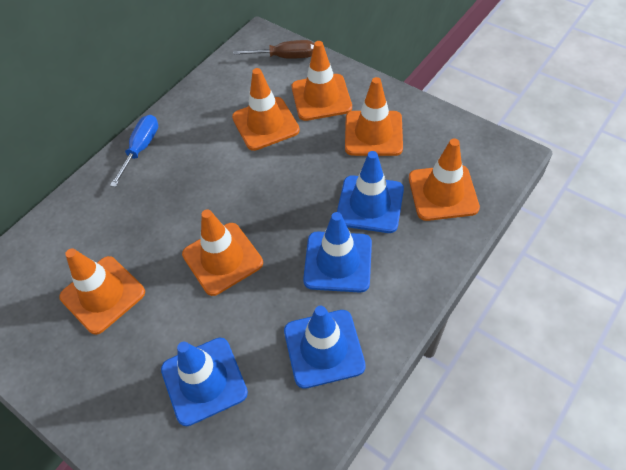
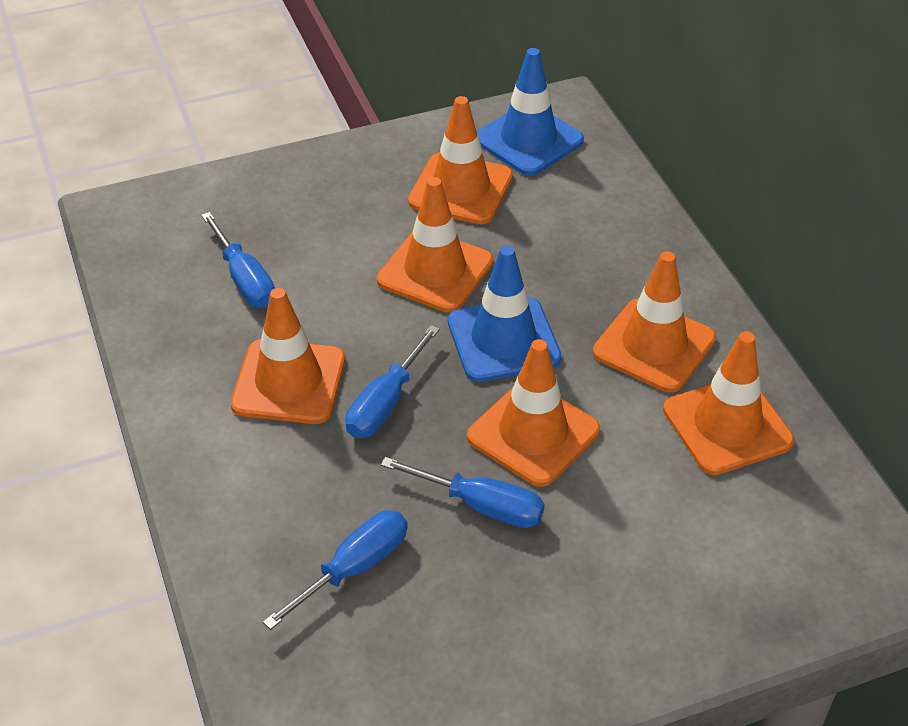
blue screwdriver: [110,115,158,187] = 1 -> [201,212,275,308] [263,510,408,630] [345,325,440,438] [381,457,545,528] = 4
blue traffic cone: [161,338,248,426] [284,306,366,389] [303,212,372,292] [337,151,404,233] = 4 -> [448,246,562,382] [477,48,584,176] = 2
brown screwdriver: [233,40,314,58] = 1 -> none = 0

